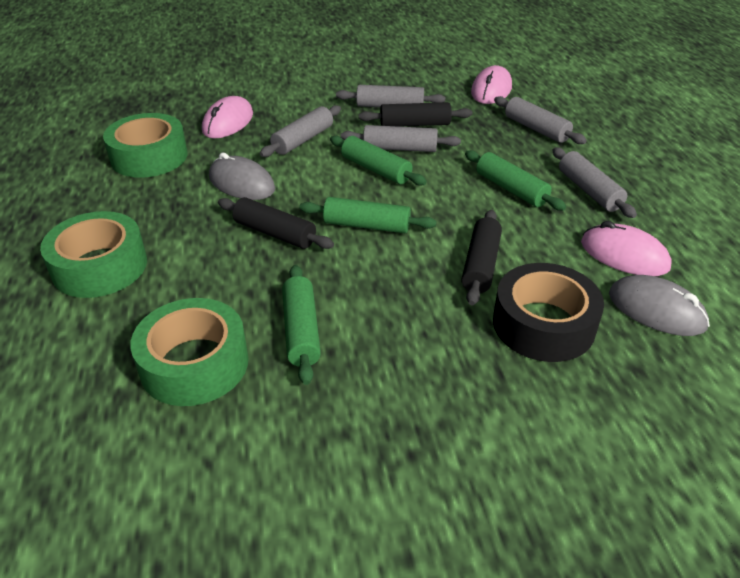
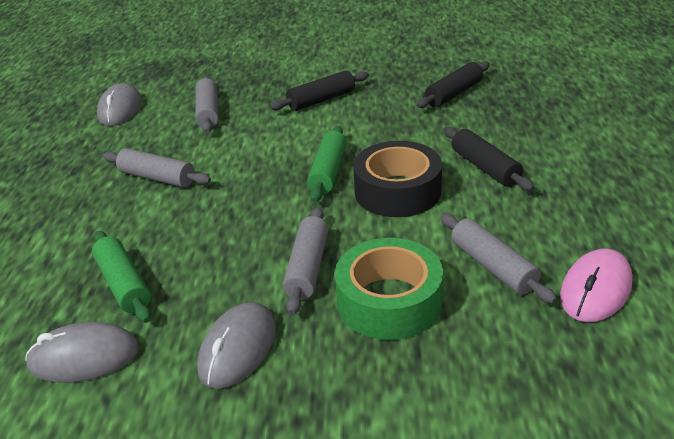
green rolling pin: [282,265,321,385] [299,197,437,233] [330,136,427,186] [465,150,566,211] = 4 -> [92,231,151,323] [307,126,347,202] = 2
green tape: [40,211,147,298] [103,113,188,178] [130,298,249,406] = 3 -> [335,238,443,340] = 1
grey mouse: [209,153,275,200] [609,275,710,336] = 2 -> [25,322,139,383] [97,83,142,126] [197,302,276,389] = 3
grey rolling pin: [260,105,341,157] [336,85,445,107] [341,125,461,152] [494,96,587,144] [552,147,637,218] = 5 -> [103,148,211,188] [195,76,219,133] [282,207,328,315] [441,213,557,304] = 4
pink mouse: [202,96,253,138] [471,65,512,104] [581,221,672,276] = 3 -> [560,248,633,322] = 1

